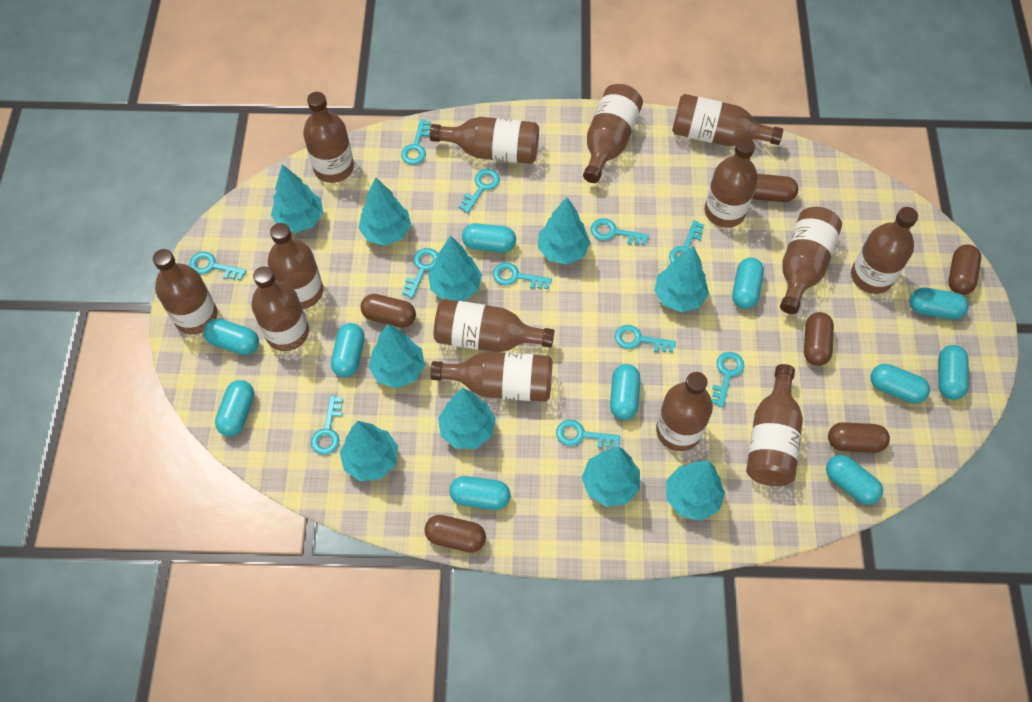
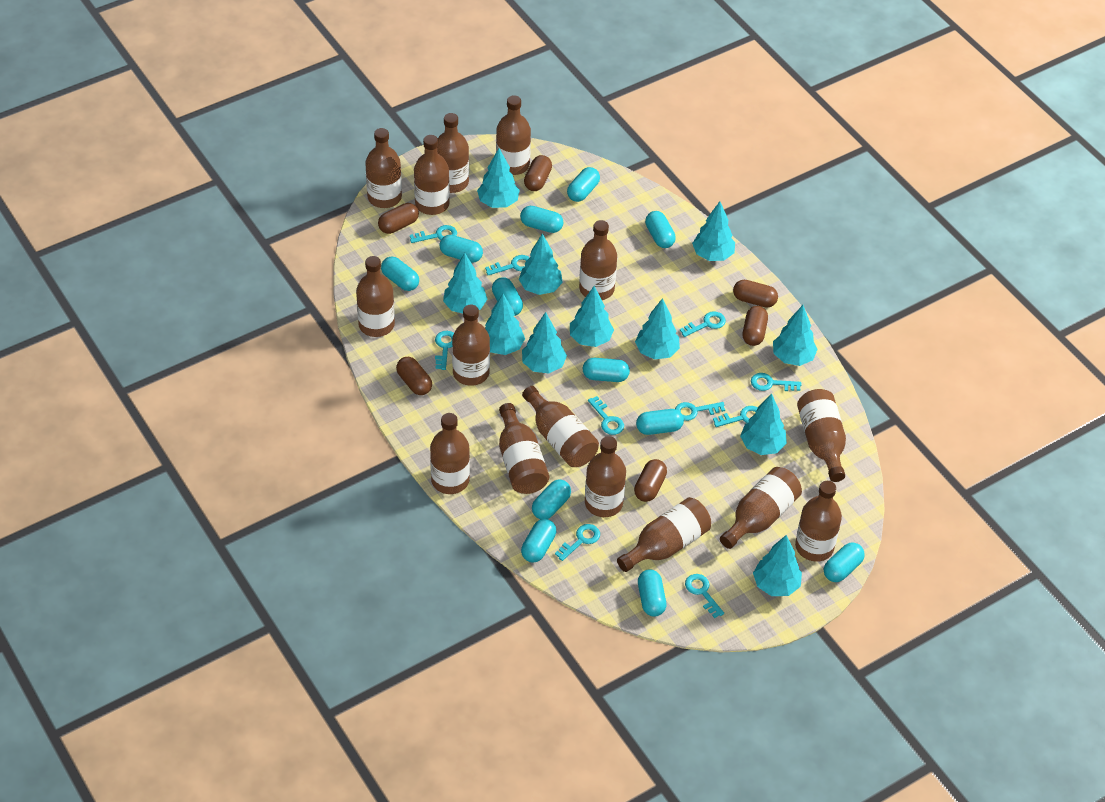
brown bottle: [153,249,218,334] [251,266,309,351] [268,223,323,309] [303,92,354,183] [430,117,539,164] [430,351,553,402] [434,299,555,352] [583,84,643,183] [656,372,713,451] [672,94,783,146] [705,138,758,228] [746,364,803,486] [780,207,842,314] [851,207,918,294] = 14 -> [356,256,395,337] [365,128,402,208] [414,135,450,215] [430,413,470,494] [437,113,469,193] [452,305,490,386] [496,95,531,175] [499,403,549,494] [522,386,599,467] [579,220,617,300] [585,436,626,517] [617,497,711,572] [720,467,802,549] [795,481,842,562] [797,389,846,482] = 15
turquoise capsule: [204,319,259,355] [215,380,254,436] [331,323,364,377] [449,476,510,510] [462,223,516,253] [610,364,640,420] [732,257,764,309] [826,455,883,505] [871,364,930,404] [910,288,969,320] [938,345,969,400] = 11 -> [381,257,419,291] [439,235,483,263] [492,277,523,316] [520,206,563,233] [521,519,556,562] [532,479,571,519] [567,167,600,202] [583,358,630,382] [636,409,684,435] [638,569,666,617] [645,211,676,248] [824,543,865,582] = 12
turquoise key: [189,252,247,280] [311,396,343,455] [401,119,431,165] [402,248,438,298] [459,169,500,213] [493,262,552,289] [556,420,620,448] [591,218,649,245] [615,325,676,353] [669,220,704,262] [712,352,744,407] = 11 -> [410,225,457,243] [435,331,454,370] [485,255,530,275] [555,524,600,561] [588,396,624,435] [675,402,725,421] [680,311,726,337] [685,574,724,618] [713,406,758,427] [751,373,802,391] = 10
turquoise tree: [271,164,323,233] [340,421,398,481] [358,177,411,246] [369,324,425,388] [428,235,482,301] [438,388,496,449] [538,197,591,265] [582,447,640,507] [654,246,709,312] [666,461,725,521] = 10 -> [443,253,487,313] [477,148,520,208] [485,294,525,355] [519,233,563,295] [522,312,567,373] [570,286,614,347] [635,298,680,360] [692,202,735,261] [740,393,787,455] [753,535,802,596] [773,305,818,366] = 11

